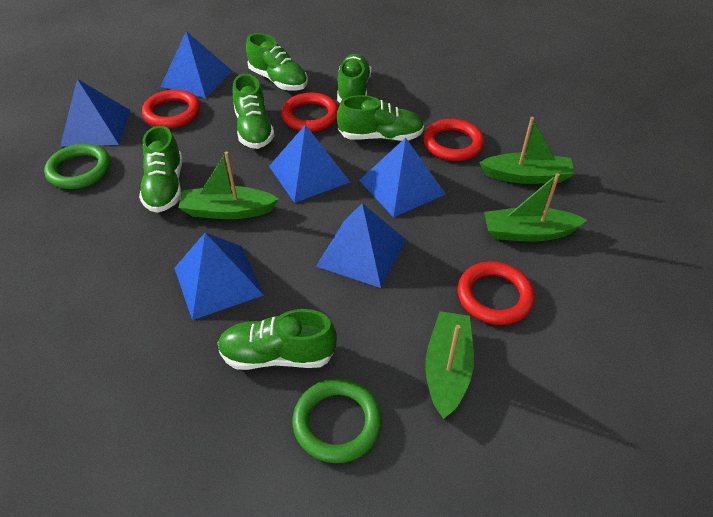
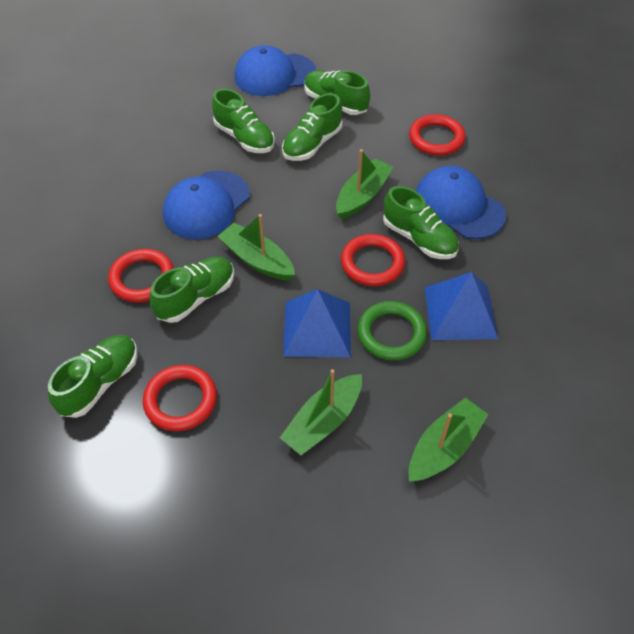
blue cap: none = 0 -> [163,171,250,239] [234,45,316,96] [416,166,506,239] = 3
blue pyramid: [60,79,130,146] [160,31,232,98] [174,233,264,320] [269,125,350,203] [316,203,406,288] [359,138,445,218] = 6 -> [283,289,351,357] [424,272,498,340] = 2
green ring: [44,144,111,189] [292,378,382,463] = 2 -> [358,301,427,361] = 1

